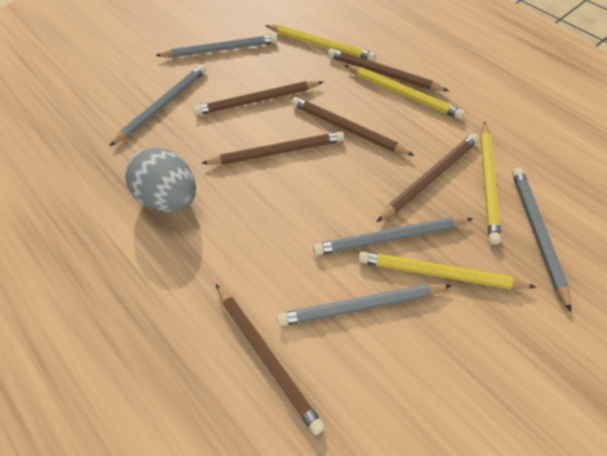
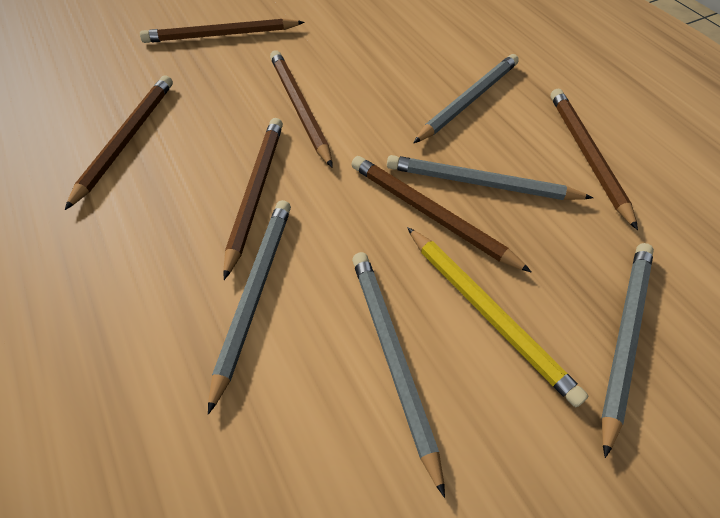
grey egg: [125,147,196,212] = 1 -> none = 0
yellow pencil: [265,25,376,61] [345,65,465,119] [358,251,537,289] [480,121,501,244] = 4 -> [407,227,588,407] = 1

